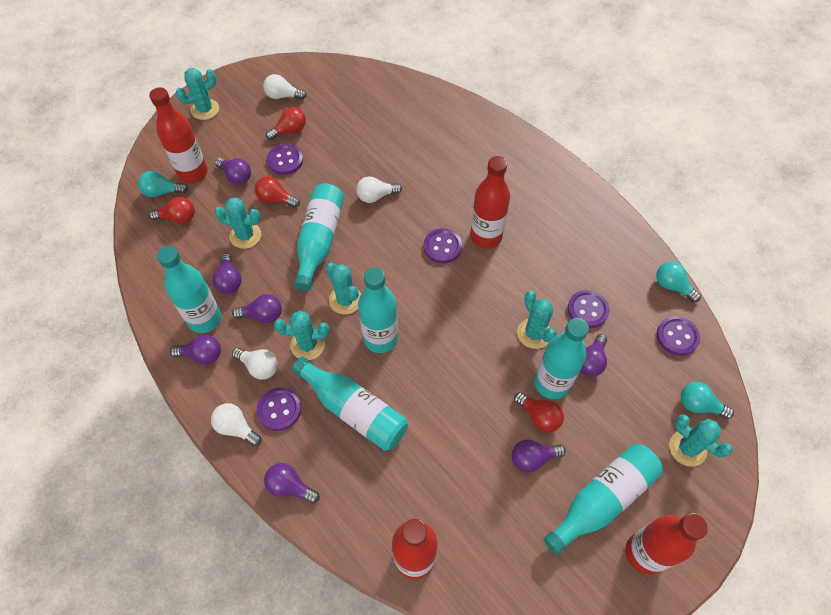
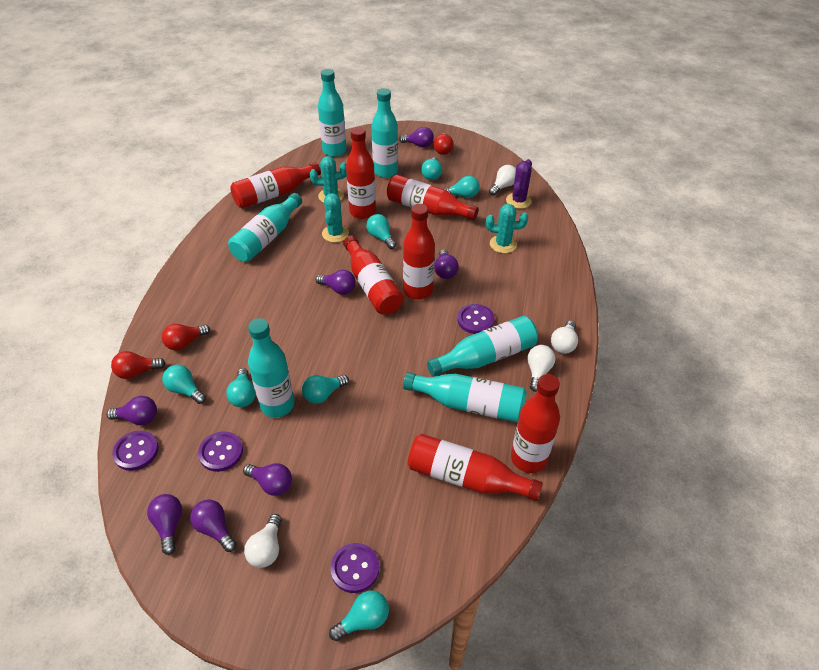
purple button: [257,387,301,431] [267,144,303,175] [423,228,462,263] [568,290,609,328] [657,316,700,356] = 5 -> [112,431,159,471] [198,431,243,472] [330,543,379,593] [458,304,494,334] = 4
purple cactus: none = 0 -> [506,159,532,209] = 1
red bottle: [149,87,208,183] [392,519,438,580] [470,156,510,249] [625,513,708,575] = 4 -> [230,162,321,209] [343,235,404,315] [346,127,376,219] [387,175,479,220] [403,204,435,300] [408,434,543,501] [511,374,560,473] = 7
red light bulb: [149,197,195,224] [255,176,300,208] [266,107,306,140] [514,392,564,432] = 4 -> [111,351,166,379] [162,324,210,351] [433,133,454,155] = 3
turquoise cactus: [176,68,219,120] [215,197,261,249] [274,311,329,360] [326,263,361,314] [517,290,557,349] [669,414,733,467] = 6 -> [310,156,347,203] [322,193,349,243] [486,204,528,253] = 3
turquoise light bulb: [138,171,188,197] [656,261,701,303] [681,382,734,419] = 3 -> [162,365,206,404] [226,368,256,407] [302,375,349,404] [329,590,389,641] [366,214,396,249] [421,157,442,180] [443,176,480,198] = 7

